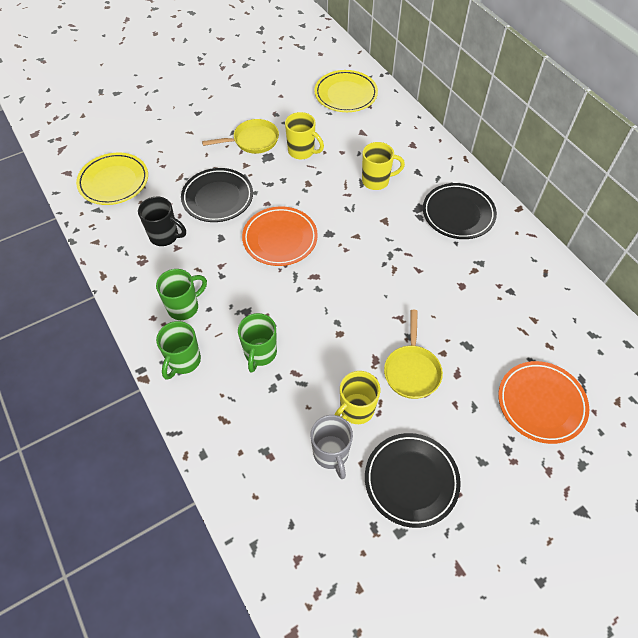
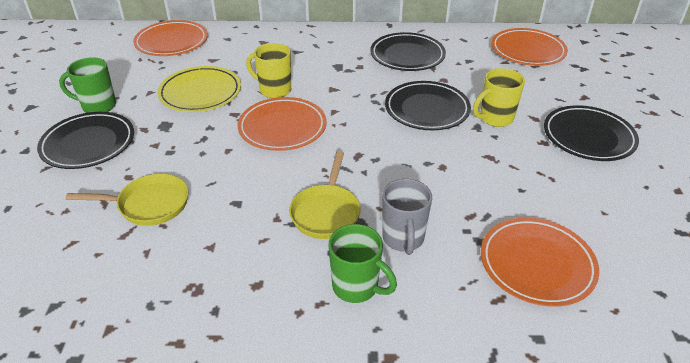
black mug: [138,197,186,246] = 1 -> none = 0
black plate: [181,168,253,222] [365,433,461,528] [423,183,497,239] = 3 -> [37,112,134,169] [371,32,446,71] [385,81,471,130] [544,105,639,161] = 4
green mug: [156,269,207,320] [156,321,201,380] [238,313,277,373] = 3 -> [59,57,116,113] [328,224,397,303] = 2
orange plate: [242,206,318,266] [498,361,589,444] = 2 -> [133,20,208,56] [237,97,327,151] [481,217,599,307] [491,28,568,66] = 4
yellow mug: [285,112,324,159] [334,371,380,424] [362,142,405,190] = 3 -> [246,43,291,98] [473,68,525,127] = 2
yellow plate: [76,153,148,205] [314,70,378,112] = 2 -> [157,66,241,112] = 1

